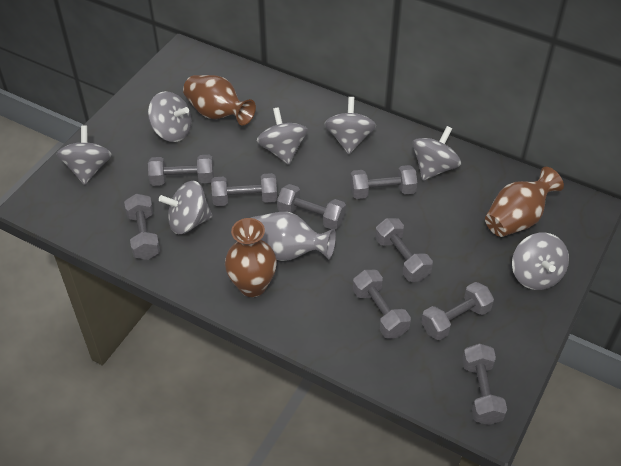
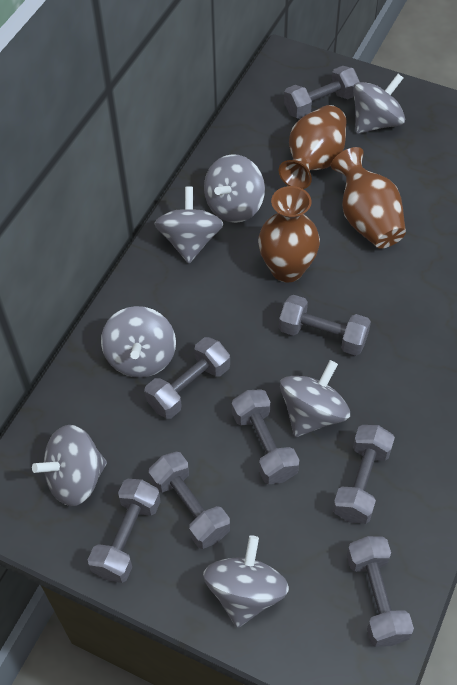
grey dumbbell: [124,194,160,260] [148,155,214,186] [211,173,277,206] [277,184,346,229] [350,165,417,199] [353,270,411,339] [375,218,433,282] [421,282,494,340] [462,344,507,425] = 9 -> [88,479,161,583] [144,337,230,419] [149,452,230,549] [232,389,299,485] [279,295,371,356] [284,66,360,119] [333,425,395,524] [347,536,414,647] = 8
grey vase: [251,212,336,261] = 1 -> none = 0

